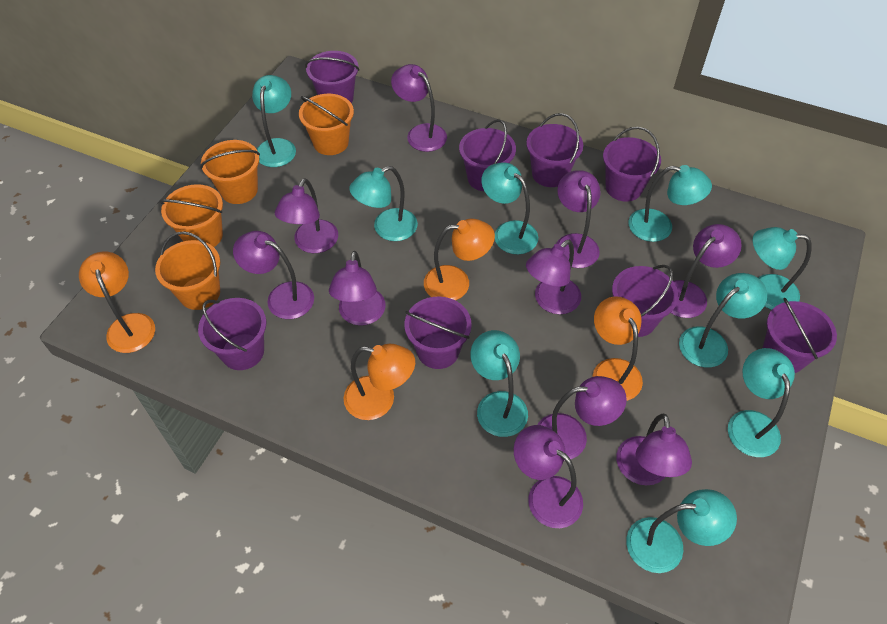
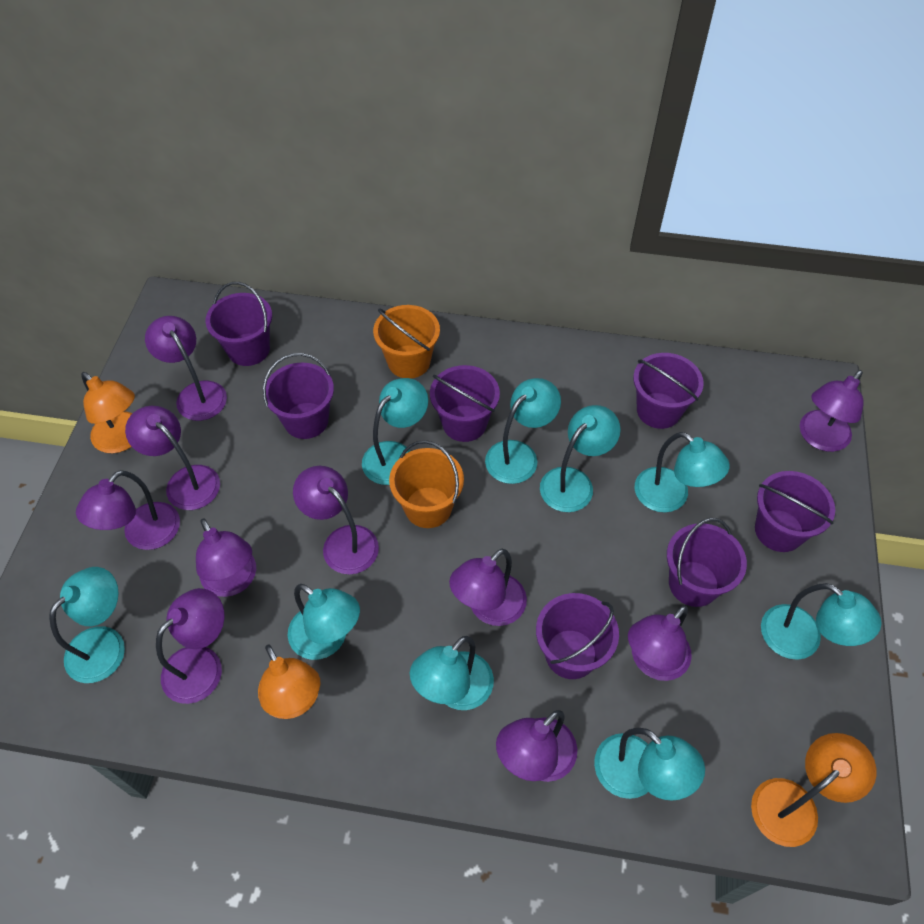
orange bucket: [155,231,220,310] [159,184,223,247] [200,140,260,204] [299,94,354,155] = 4 -> [373,305,440,379] [389,440,464,528] = 2
orange lamp: [79,252,155,353] [344,344,415,420] [424,218,495,301] [593,296,643,401] = 4 -> [81,372,135,453] [258,644,320,719] [751,733,877,847] = 3
purple bucket: [198,298,266,370] [305,51,359,103] [405,297,472,369] [459,119,516,192] [526,113,583,187] [603,127,661,202] [612,265,678,337] [763,298,837,373] = 8 -> [205,282,272,366] [263,353,334,439] [430,365,500,442] [536,593,619,679] [633,353,704,429] [667,518,747,607] [755,471,835,552] = 7

